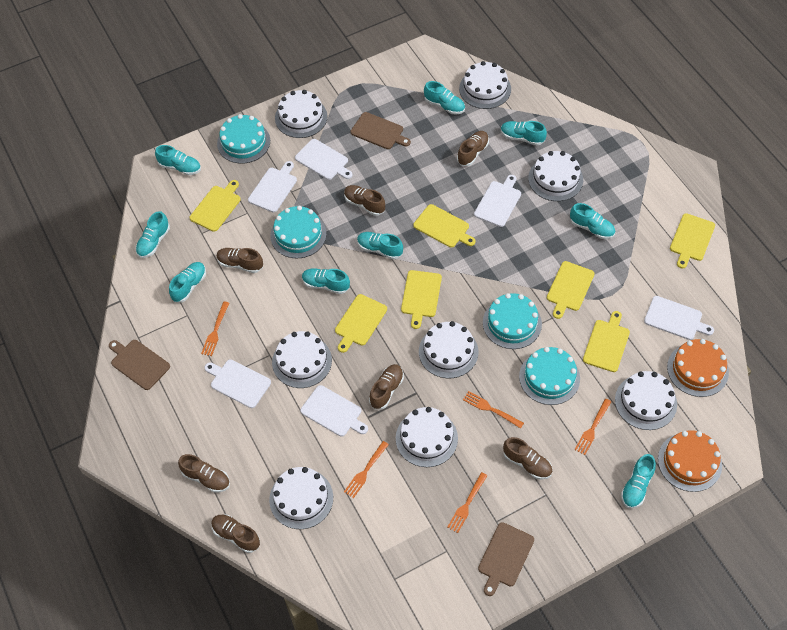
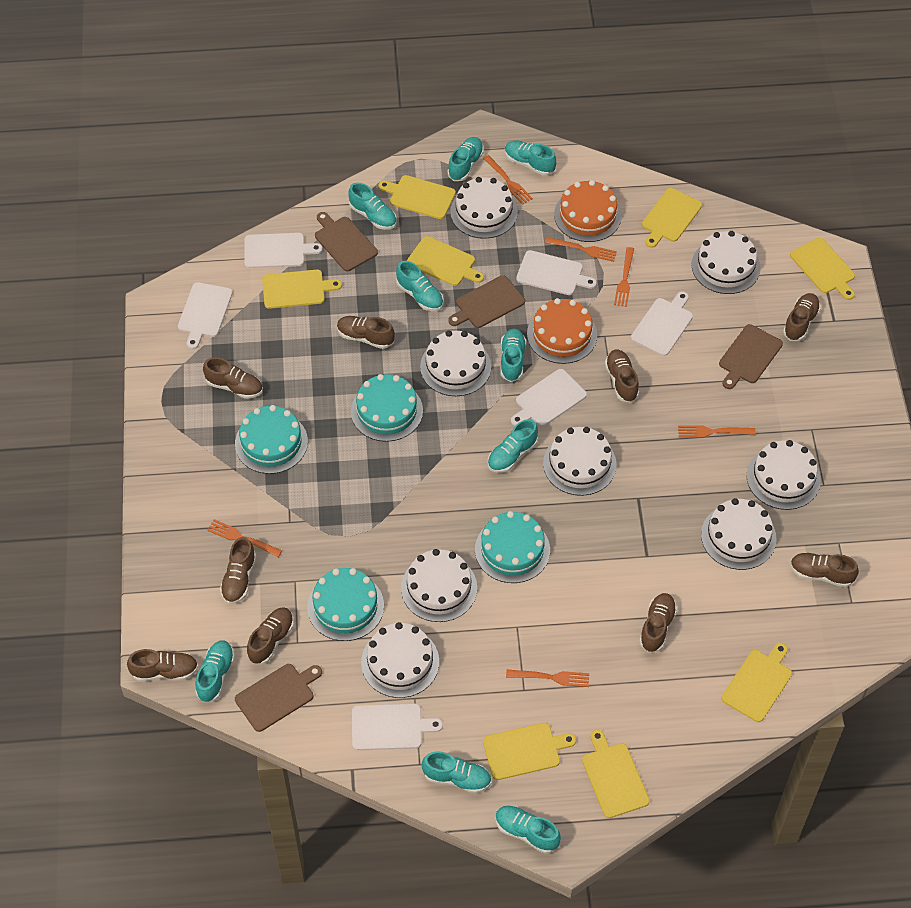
brown cutting board: [109,340,170,390] [350,112,411,149] [478,522,534,596] = 3 -> [235,664,322,732] [315,212,378,271] [448,275,525,328] [719,324,783,389] = 4
brown shoe: [178,454,230,493] [211,514,260,553] [216,248,263,273] [344,185,385,216] [369,364,404,409] [457,131,489,166] [503,437,552,480] = 7 -> [127,649,198,681] [203,357,263,399] [220,537,256,604] [247,607,294,664] [337,316,395,349] [605,350,639,403] [639,593,677,653] [783,293,821,341] [790,553,859,587] = 9
orange fork: [201,301,229,356] [344,441,389,498] [447,472,488,533] [463,391,524,428] [575,399,611,455] = 5 -> [207,519,282,557] [483,155,533,205] [506,670,589,687] [545,237,617,262] [614,247,634,307] [678,425,756,438] = 6
yellow cutting board: [189,180,241,232] [335,294,387,353] [401,270,442,329] [413,204,476,248] [547,261,595,319] [583,311,630,372] [670,213,715,269] = 7 -> [262,270,342,309] [378,175,456,219] [407,236,484,286] [483,723,576,780] [582,730,650,818] [642,188,702,248] [721,643,792,722] [790,238,855,300] = 8

